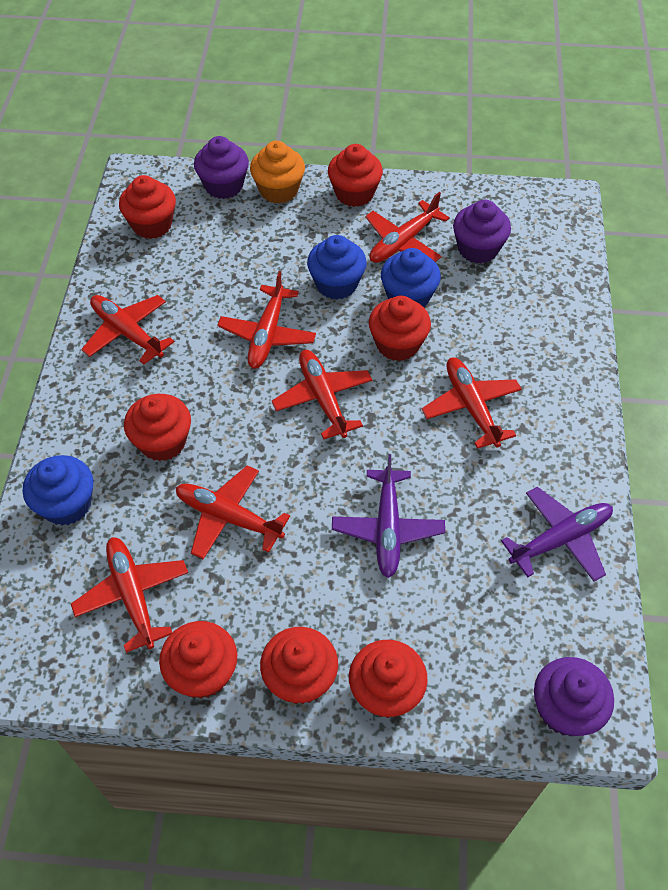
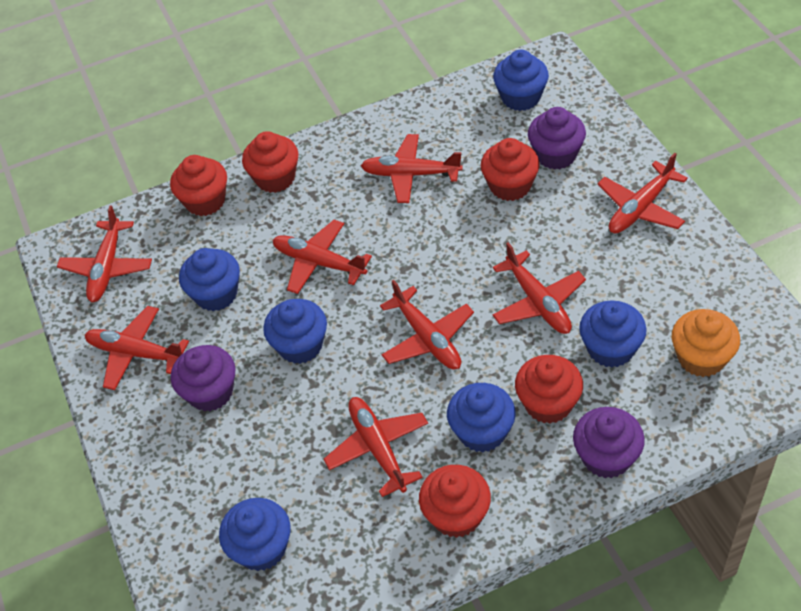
blue cupcake: [23,455,93,526] [307,235,367,300] [381,248,441,307] = 3 -> [179,248,240,311] [219,498,291,571] [263,299,327,364] [447,383,516,453] [493,50,549,111] [579,300,647,368] = 6
purple plane: [332,454,445,578] [501,487,613,582] = 2 -> none = 0
red cupcake: [119,175,176,239] [124,394,191,461] [159,621,237,699] [260,627,338,704] [328,144,383,207] [349,640,428,718] [369,296,431,361] = 7 -> [170,155,227,216] [242,131,298,193] [419,465,491,538] [481,138,540,201] [515,355,583,424] = 5
red plane: [71,537,188,653] [81,295,174,365] [176,465,290,559] [217,271,316,369] [272,350,372,440] [365,192,450,263] [422,357,522,449] = 7 -> [57,205,152,302] [85,306,189,390] [273,220,372,294] [324,397,428,497] [361,134,463,203] [380,279,474,370] [492,242,586,334] [597,153,688,233] = 8

